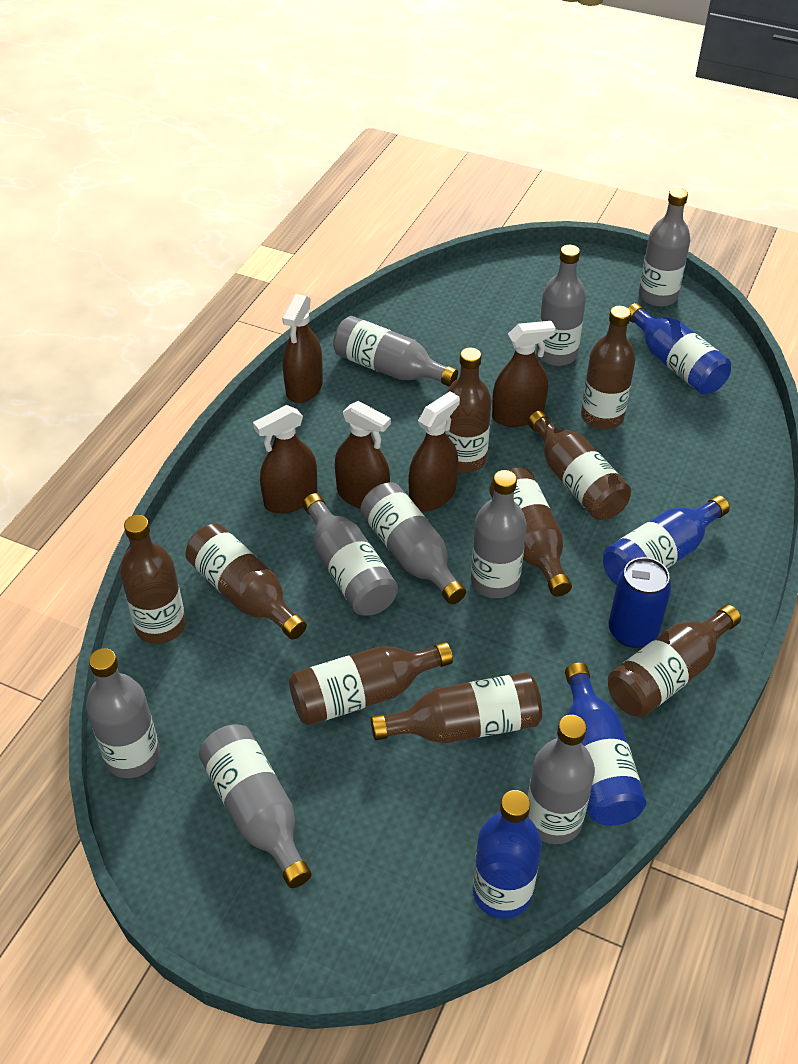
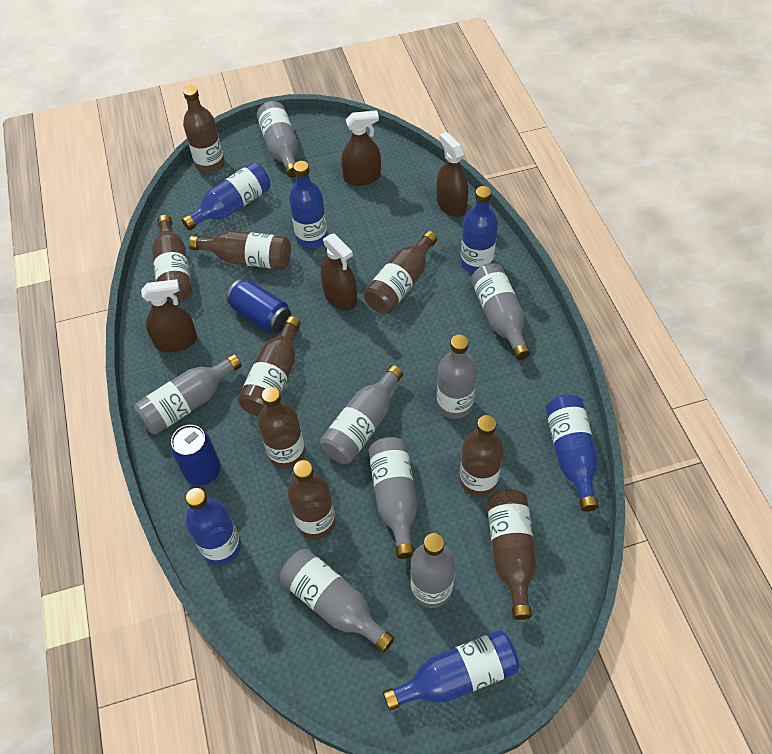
blue bottle: [473,790,542,919] [565,663,646,826] [603,495,730,585] [628,303,731,395] = 4 -> [182,162,270,231] [186,488,241,565] [289,161,328,248] [383,630,519,711] [461,186,498,273] [545,395,599,512] = 6
blue can: [608,557,671,648] = 1 -> [171,425,221,485] [226,279,291,333] = 2
brown spray bottle: [253,405,317,514] [282,294,323,403] [335,401,391,509] [409,391,460,511] [492,321,556,427] = 5 -> [141,279,197,352] [321,233,357,310] [341,110,381,186] [437,132,468,217] = 4
grey bottle: [86,648,160,778] [199,725,312,888] [303,493,398,616] [333,316,458,387] [360,482,466,604] [471,470,527,598] [528,715,595,844] [536,245,586,366] [639,188,690,307] = 9 -> [134,354,242,434] [257,101,298,178] [280,549,395,653] [320,365,403,464] [368,437,417,559] [411,533,455,608] [437,335,477,419] [471,263,530,360] = 8

